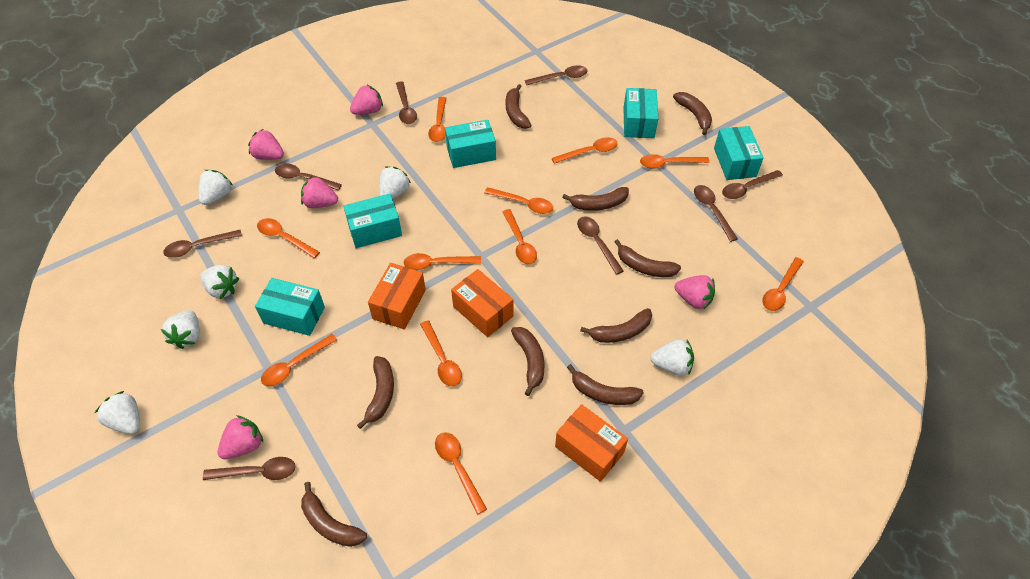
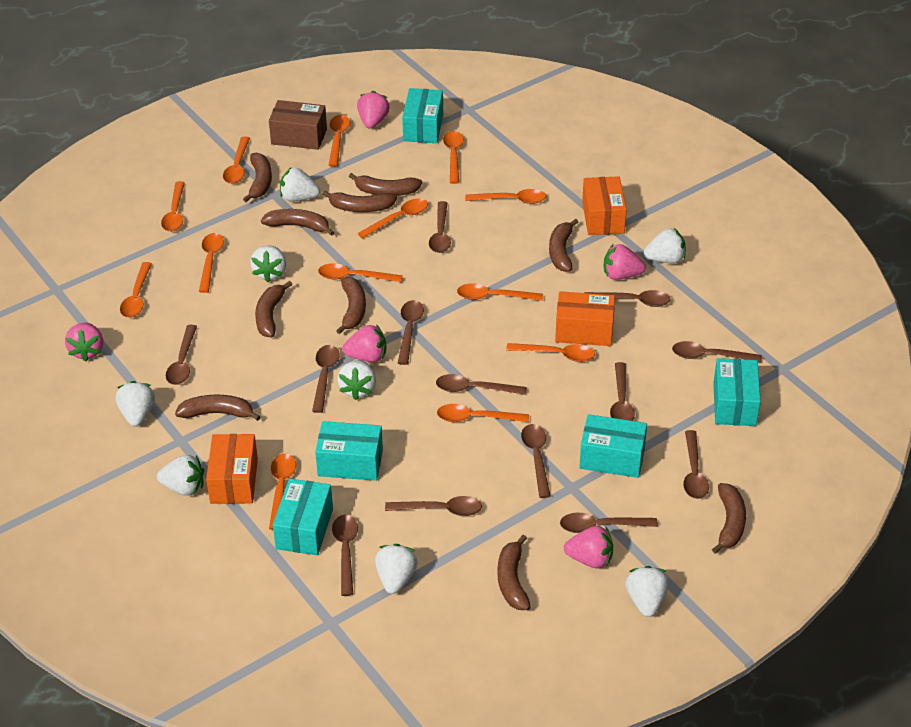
brown banana: [301,482,367,547] [357,356,394,429] [506,84,531,129] [511,327,545,396] [562,187,629,211] [567,364,644,405] [580,308,652,343] [614,239,681,277] [673,92,712,135] = 9 -> [175,395,260,421] [243,153,272,202] [255,281,293,337] [261,209,334,236] [322,190,397,212] [336,277,366,334] [349,173,422,196] [498,535,531,610] [549,219,578,272] [712,483,746,554] = 10
brown box: none = 0 -> [269,100,327,150] = 1
brown spoon: [163,230,242,258] [203,457,296,480] [275,164,342,191] [396,81,417,124] [525,65,588,85] [577,216,624,275] [694,185,738,242] [722,170,783,199] = 8 -> [166,325,197,385] [312,345,340,413] [332,515,358,596] [385,496,482,516] [398,300,424,365] [429,201,451,253] [436,374,526,395] [521,424,551,498] [560,513,658,533] [584,290,671,307] [610,362,635,421] [672,341,762,363] [683,430,709,499] = 13
orange spoon: [257,218,320,258] [261,334,337,386] [404,253,481,270] [420,320,462,387] [428,97,446,142] [435,432,487,515] [484,187,553,214] [502,209,537,264] [552,137,618,164] [640,154,709,169] [762,257,804,311] = 11 -> [120,262,152,318] [161,181,185,232] [199,233,224,293] [223,137,250,184] [269,453,296,530] [318,263,403,282] [329,115,350,167] [357,198,428,239] [437,404,529,422] [443,131,464,184] [457,283,543,301] [465,189,546,204] [506,343,595,362] = 13
white strawberry: [95,391,140,434] [161,310,200,349] [199,170,233,205] [200,265,239,299] [379,166,411,199] [650,339,694,376] = 6 -> [116,381,155,427] [157,455,204,496] [250,245,286,282] [280,168,320,202] [337,360,376,400] [375,544,418,594] [625,566,669,617] [644,228,686,264] = 8

